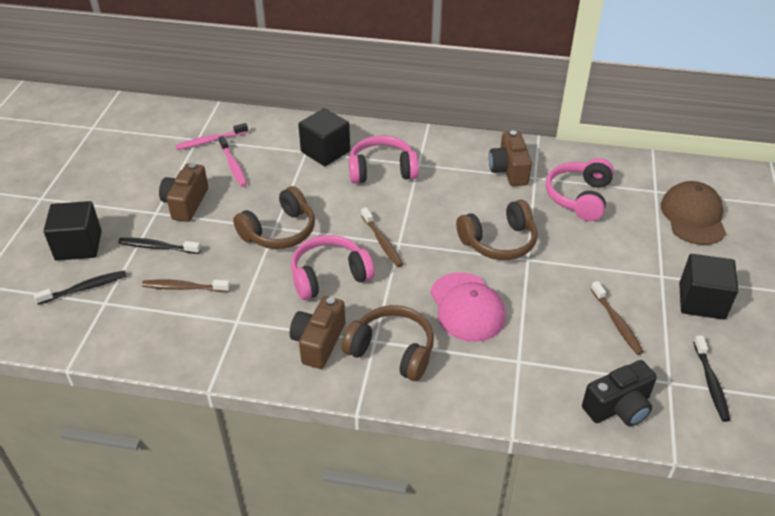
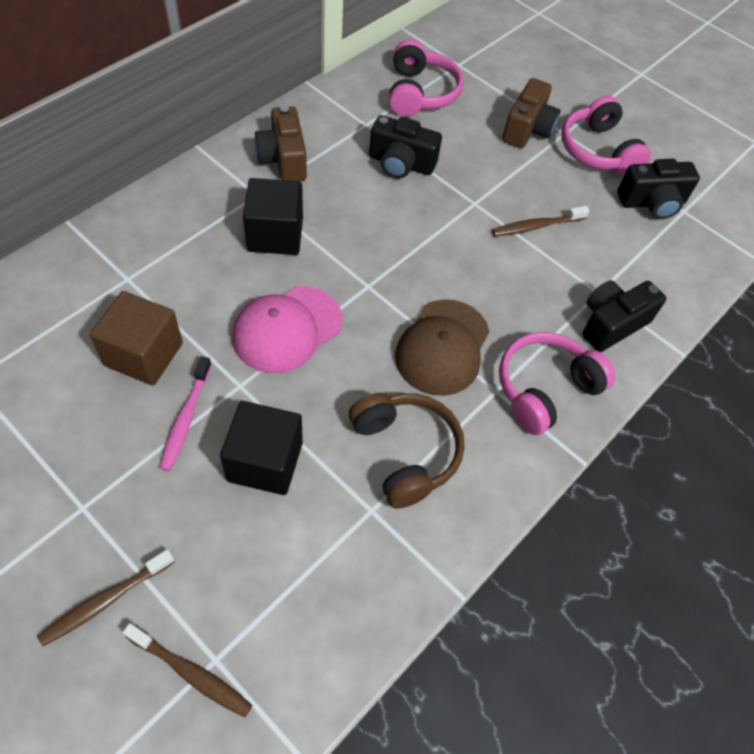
black camera: [582,360,657,426] = 1 -> [369,115,442,178] [582,280,666,352] [617,159,700,219] = 3
black cube: [43,201,102,261] [298,108,350,166] [679,254,739,320] = 3 -> [220,401,303,495] [243,178,303,255] = 2
black toothbrush: [33,270,127,305] [118,238,201,254] [693,335,731,422] = 3 -> none = 0
brown camera: [159,163,208,222] [290,296,345,369] [489,130,532,186] = 3 -> [255,106,307,181] [502,78,560,148] = 2
brown cube: none = 0 -> [90,291,183,385] = 1
brown headphones: [233,186,315,249] [342,305,434,381] [456,200,538,260] = 3 -> [349,393,465,509] = 1
pink toothbrush: [175,123,248,150] [219,136,247,187] = 2 -> [160,356,212,471] = 1

